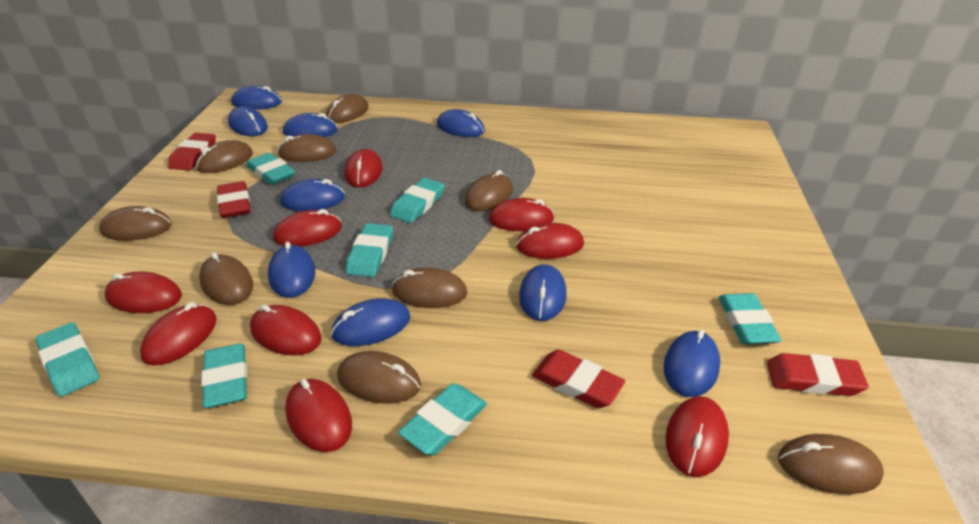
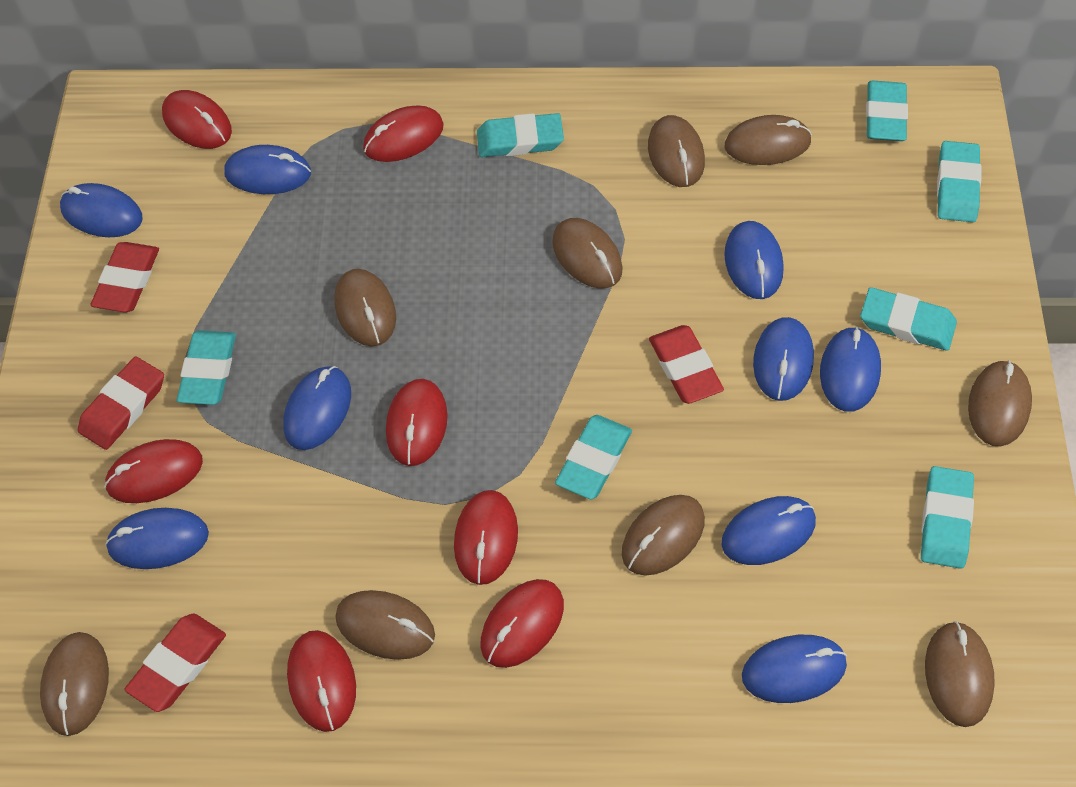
red mouse: [105,271,182,313] [140,302,217,365] [250,305,322,355] [273,209,342,247] [285,379,352,452] [344,149,383,187] [489,198,554,231] [516,223,584,259] [666,396,729,477] = 9 -> [104,439,203,503] [162,90,232,149] [287,630,356,732] [363,105,444,162] [386,379,448,466] [454,490,518,585] [481,579,564,668] = 7

